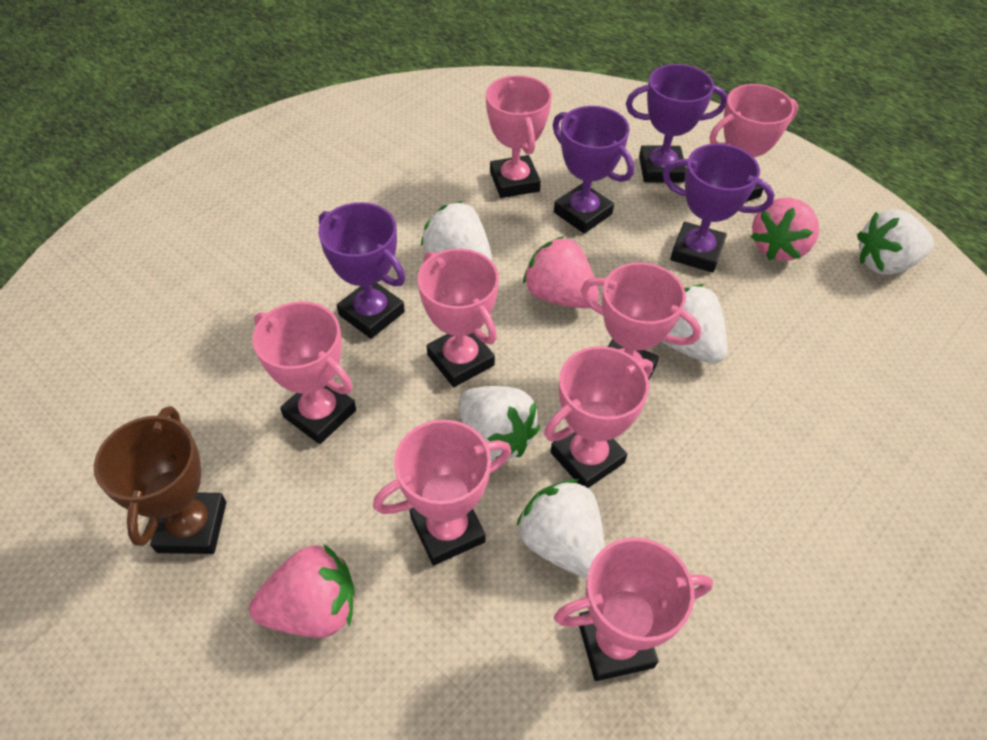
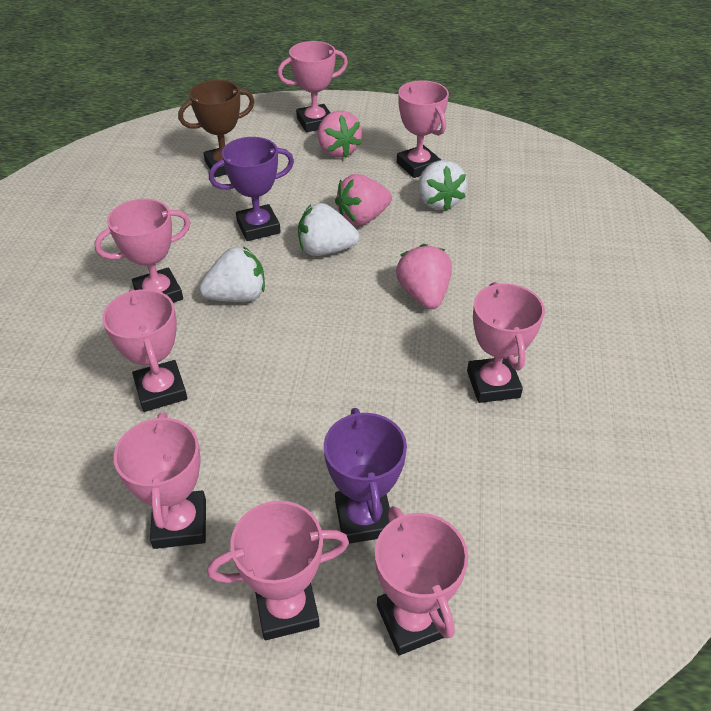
purple trophy: [318,202,406,339] [553,106,634,234] [626,64,728,183] [662,144,775,273] = 4 -> [209,137,294,241] [324,408,407,544] = 2
white strawberry: [421,201,492,261] [458,386,540,461] [516,479,605,578] [661,284,728,364] [857,209,934,275] = 5 -> [199,246,265,302] [298,203,359,256] [418,160,467,211] = 3

